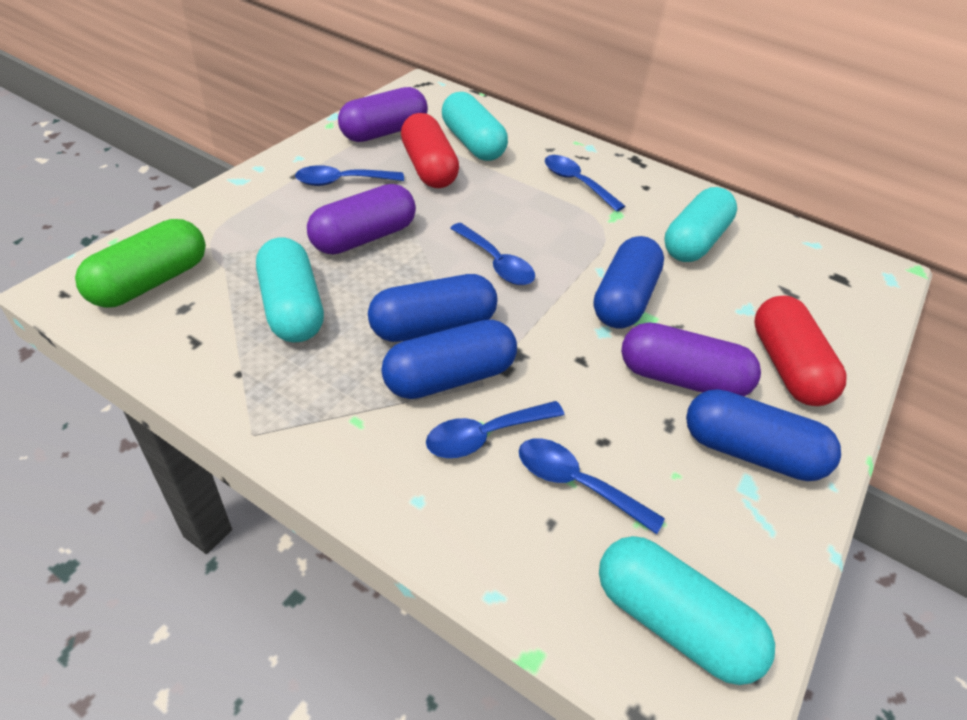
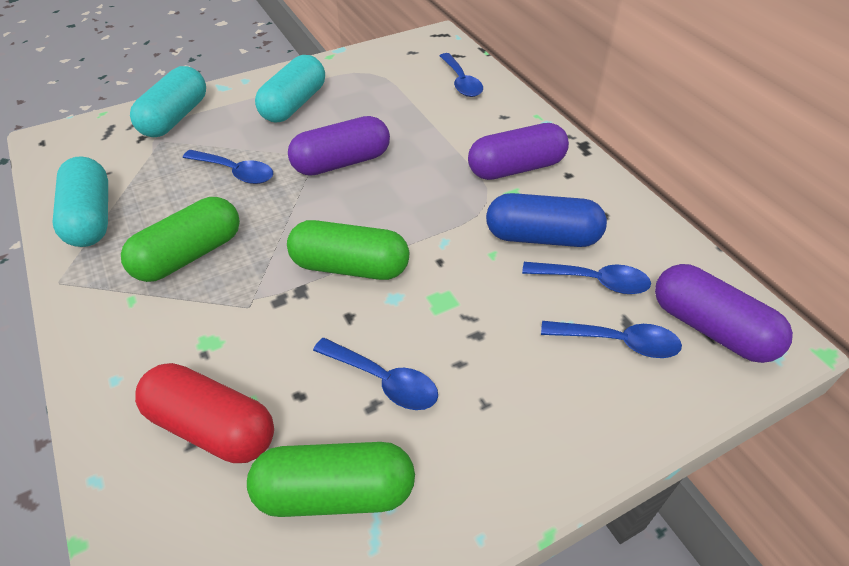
blue capsule: [368,274,497,342] [381,320,517,399] [593,236,664,329] [686,389,841,481] = 4 -> [486,193,607,247] = 1
green capsule: [75,219,206,308] = 1 -> [121,197,240,282] [247,442,415,517] [287,220,409,280] = 3
red capsule: [401,113,459,188] [754,295,846,406] = 2 -> [135,363,274,463] = 1
turquoise capsule: [256,238,324,343] [442,92,508,161] [599,536,775,685] [664,187,737,262] = 4 -> [52,156,108,247] [130,66,206,137] [255,55,325,123] = 3

